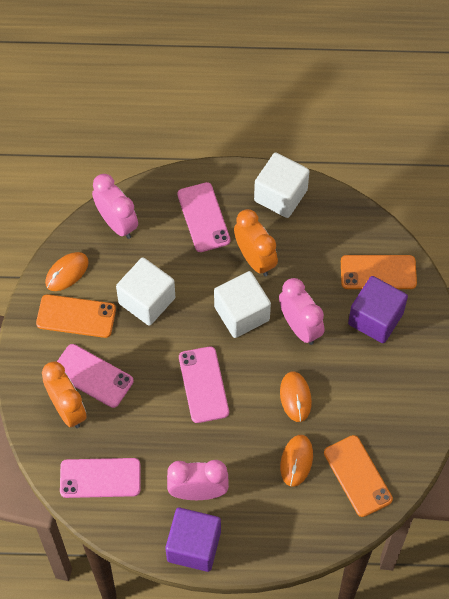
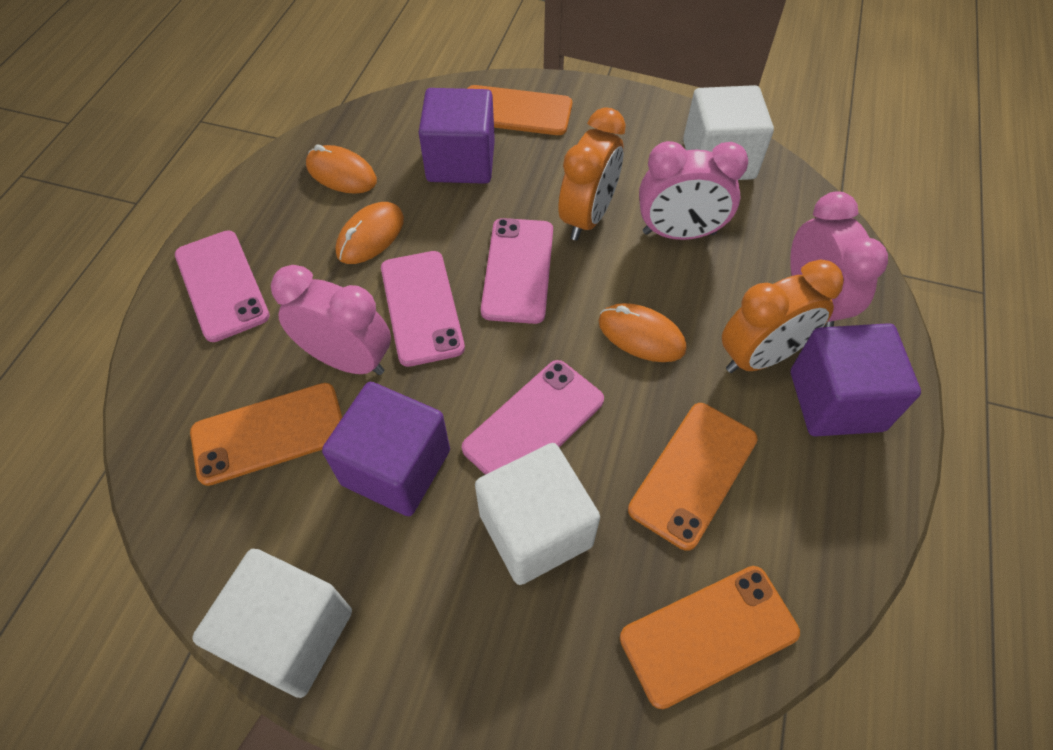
orange phone: [36,294,116,338] [324,435,393,517] [341,255,417,289] = 3 -> [190,383,342,486] [467,85,572,135] [620,566,800,709] [628,403,758,551] = 4
purple cube: [165,508,221,572] [348,276,408,343] = 2 -> [322,382,450,516] [419,88,495,184] [791,323,921,437] = 3

